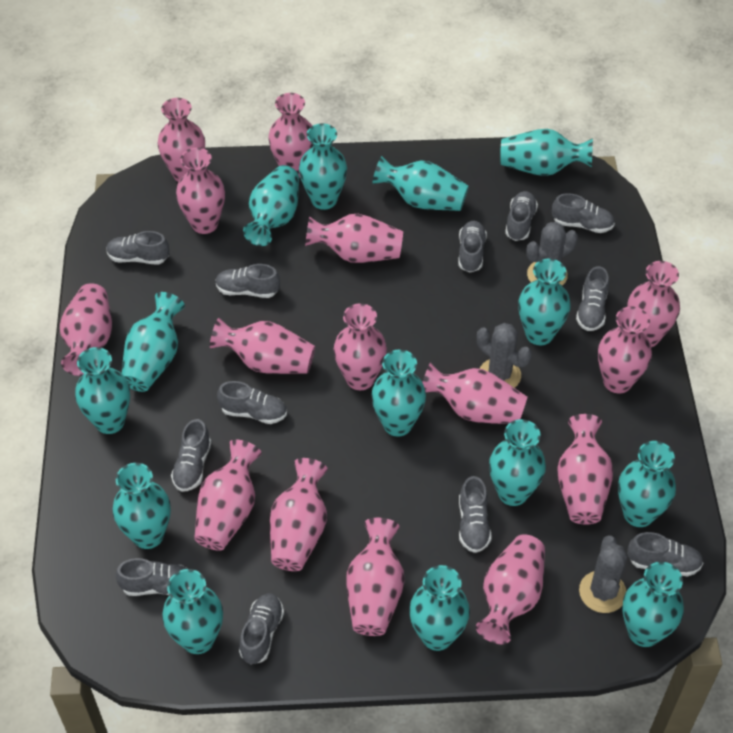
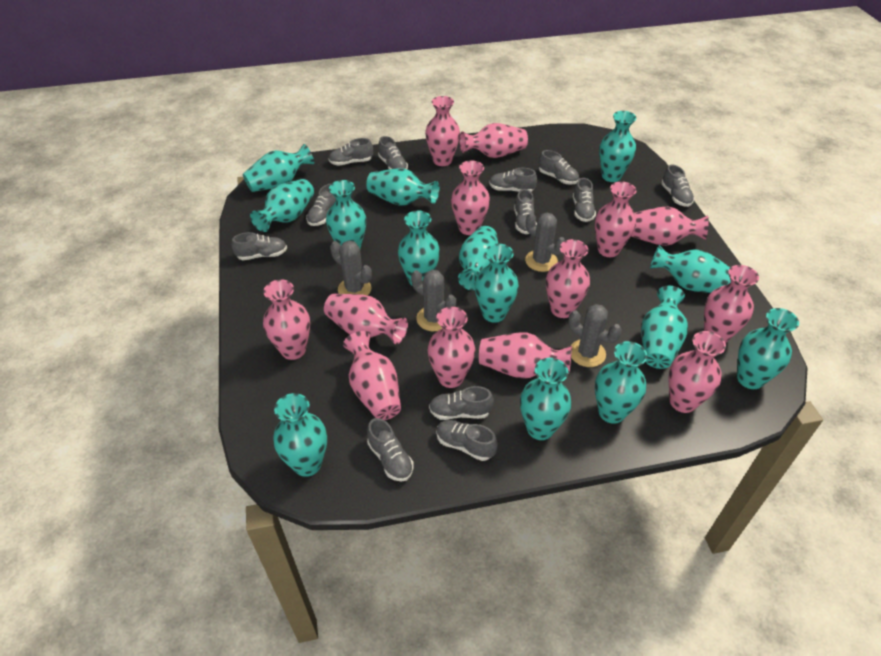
grey cactus: [477,323,532,388] [526,222,578,286] [579,536,628,613] = 3 -> [330,241,372,296] [411,270,456,331] [525,213,566,272] [568,304,622,367] = 4
pink vase: [60,283,112,376] [158,98,205,182] [176,148,225,234] [194,440,262,551] [210,318,315,374] [268,93,313,178] [270,458,328,571] [305,214,403,263] [334,303,387,390] [346,518,405,636] [422,363,527,424] [476,534,545,644] [557,414,613,525] [598,306,652,393] [627,261,680,347] = 15 -> [263,279,310,360] [324,294,408,344] [343,331,401,420] [425,96,460,166] [427,307,475,388] [451,160,490,235] [459,123,528,158] [479,332,572,379] [546,239,590,318] [595,181,637,257] [631,206,709,246] [669,331,726,413] [704,265,759,343] = 13

